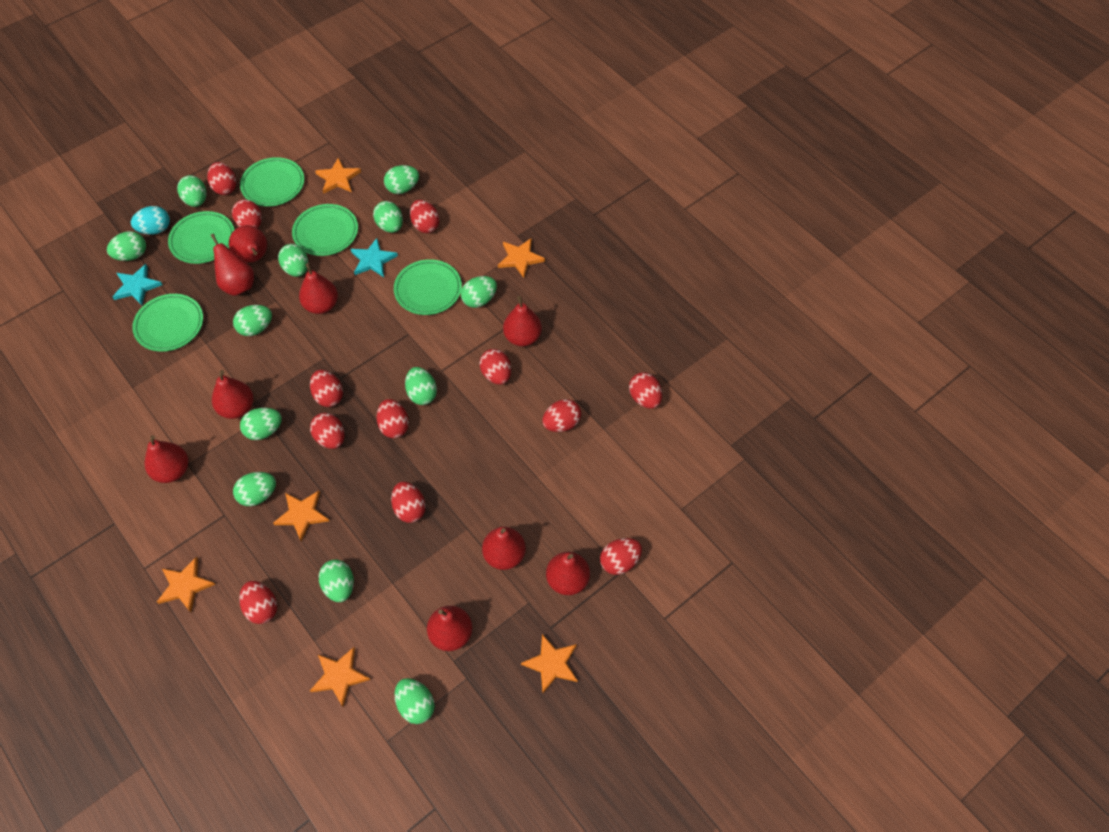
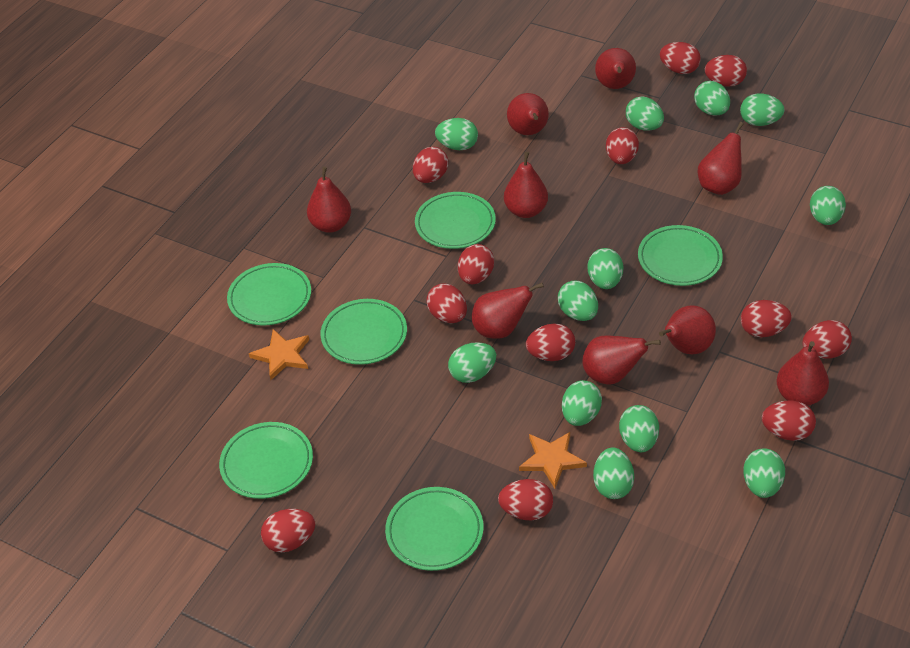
green plate: [132,294,203,352] [168,211,235,264] [240,157,304,206] [292,204,358,256] [394,259,462,315] = 5 -> [219,422,313,499] [227,263,311,326] [320,299,407,365] [385,487,484,571] [415,192,496,249] [638,225,723,286] = 6
orange star: [157,557,215,612] [273,491,329,541] [310,647,370,707] [315,158,361,194] [498,238,545,278] [521,634,578,693] = 6 -> [249,329,309,380] [519,432,587,488] = 2
turquoise egg: [131,206,170,235] = 1 -> none = 0
turquoise star: [113,264,162,305] [351,238,398,277] = 2 -> none = 0

